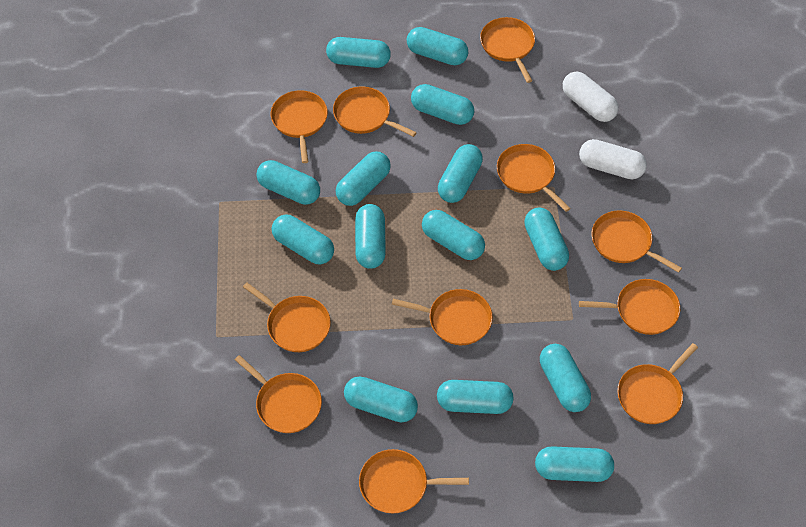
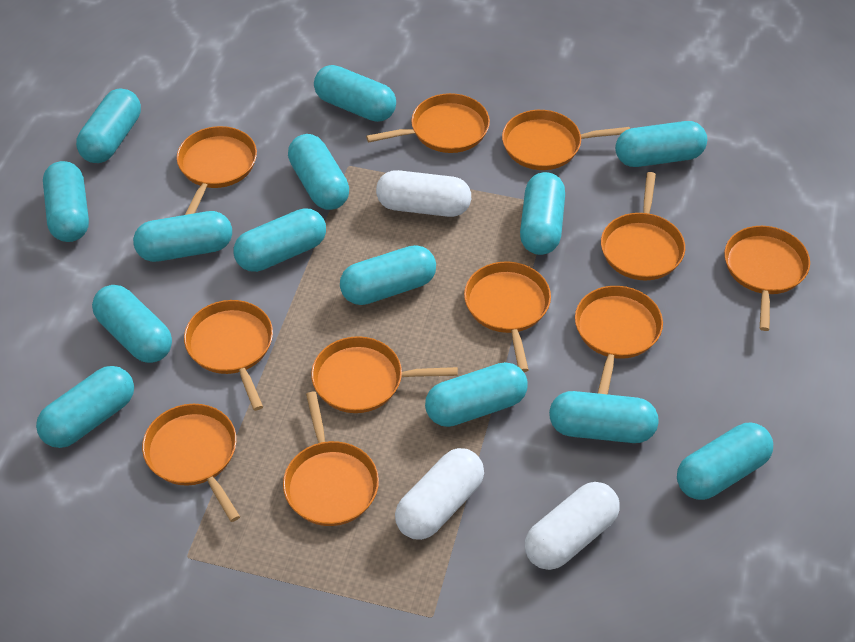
white capsule: [563,72,619,122] [579,139,647,179] = 2 -> [376,170,471,217] [395,448,484,540] [525,482,620,570] = 3

